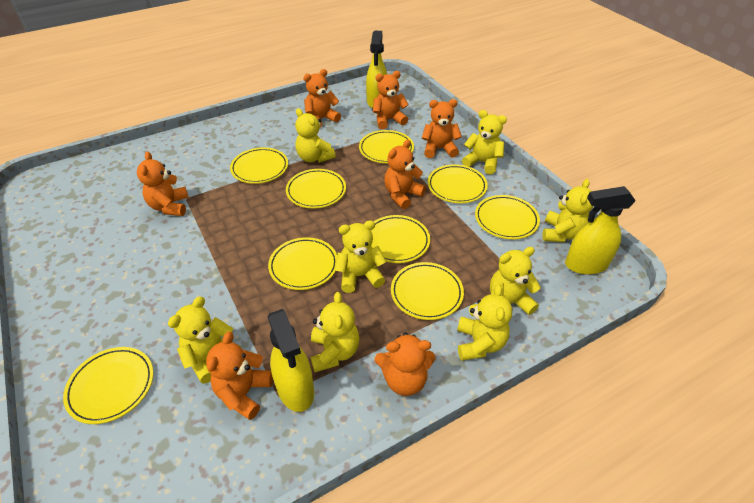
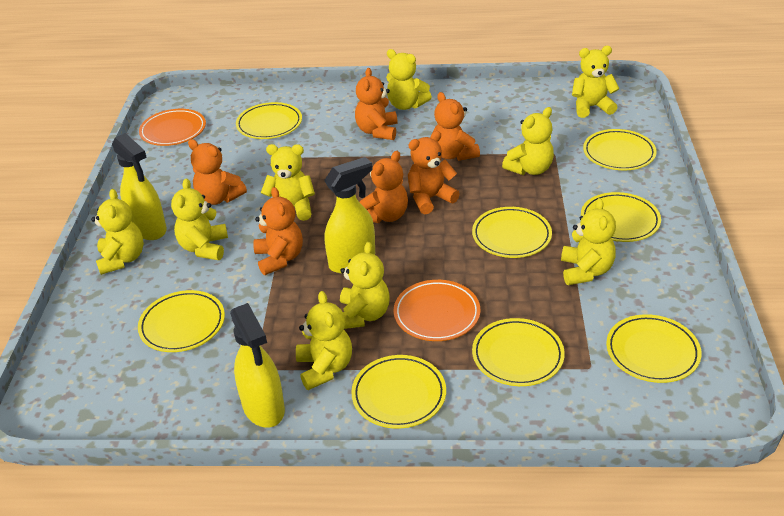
orange plate: none = 0 -> [139,109,206,146] [394,280,480,341] = 2
orange teddy bear: [137,151,189,216] [206,331,273,420] [303,69,341,129] [373,71,409,129] [375,332,435,396] [384,139,426,209] [422,99,462,158] = 7 -> [188,139,247,205] [253,187,303,275] [355,68,397,140] [360,151,408,223] [408,131,460,214] [433,92,480,161] = 6
yellow plate: [63,347,153,424] [230,147,288,184] [268,237,337,290] [286,169,346,209] [359,130,414,163] [371,215,430,263] [391,262,464,320] [428,164,488,203] [475,195,540,239] = 9 -> [138,290,225,352] [236,102,302,139] [351,355,446,429] [472,207,552,258] [472,318,565,386] [581,192,661,242] [583,129,657,170] [606,314,702,383] = 8
yellow teddy bear: [168,297,241,384] [295,108,336,163] [311,292,359,372] [335,220,386,293] [457,284,512,361] [462,110,507,175] [490,247,541,315] [542,179,594,242] = 8 -> [91,189,144,275] [171,178,228,260] [261,144,315,221] [296,291,352,390] [340,242,390,329] [386,49,432,110] [502,107,554,175] [561,198,616,285] [572,46,620,118] = 9

